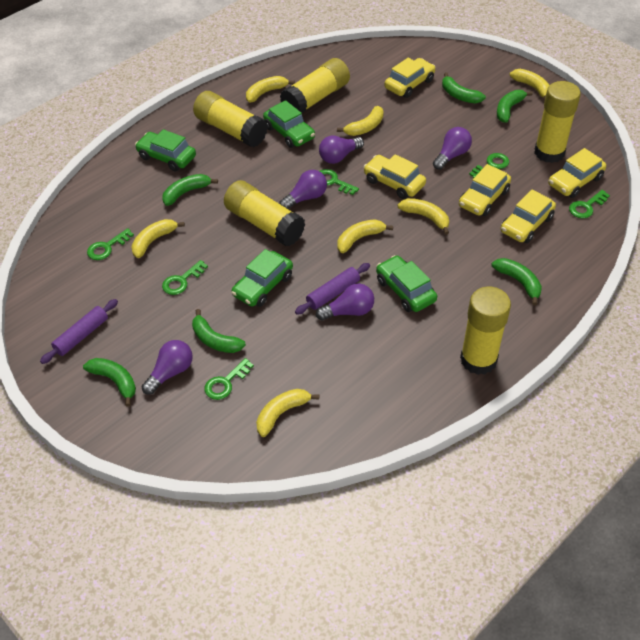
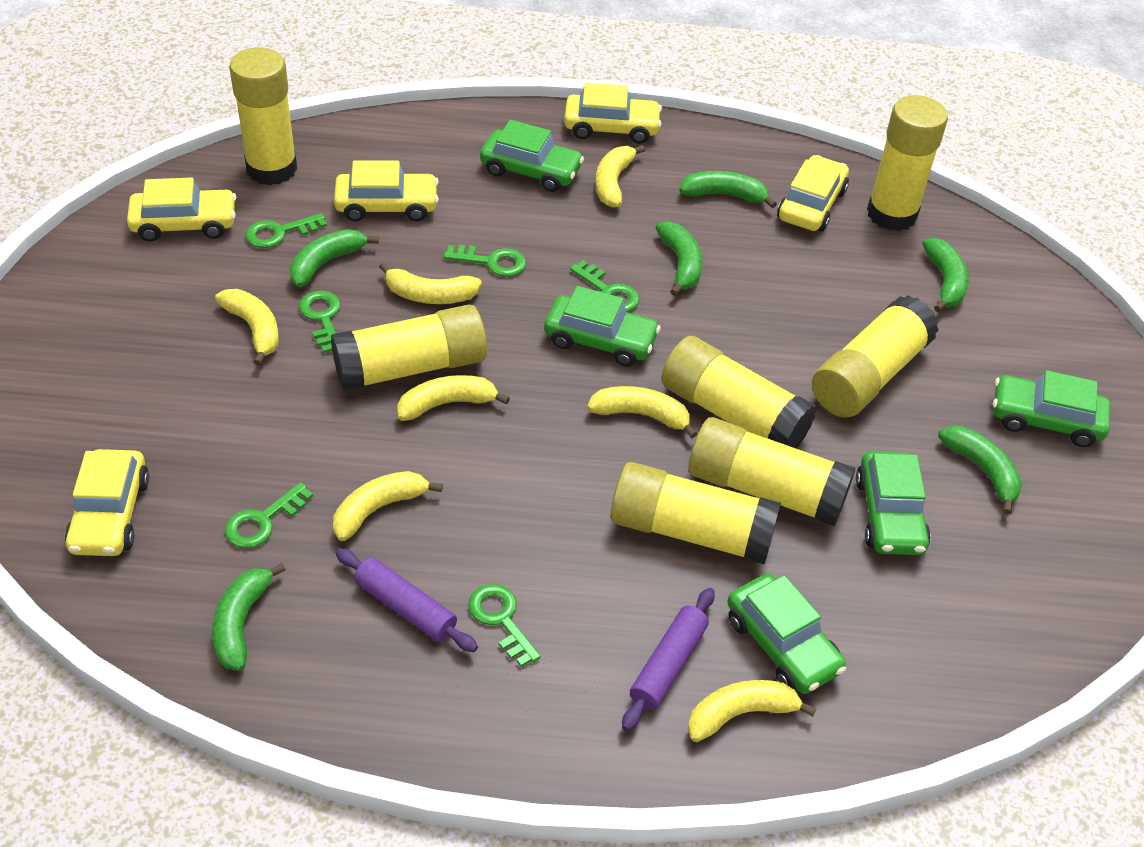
green car: [135,129,196,172] [231,249,293,307] [263,100,315,148] [376,255,437,312] = 4 -> [480,120,584,192] [544,286,661,367] [727,574,846,694] [856,452,931,555] [993,370,1111,447] = 5
purple light bulb: [142,340,193,395] [280,170,327,209] [316,283,374,320] [319,136,364,164] [433,127,472,170] = 5 -> none = 0
yellow glue stick: [193,91,268,147] [224,180,305,246] [280,58,350,113] [460,287,511,375] [534,81,581,163] = 5 -> [229,47,298,185] [331,304,487,391] [611,462,781,564] [661,336,816,448] [688,417,856,526] [812,295,939,418] [867,95,948,231] = 7

